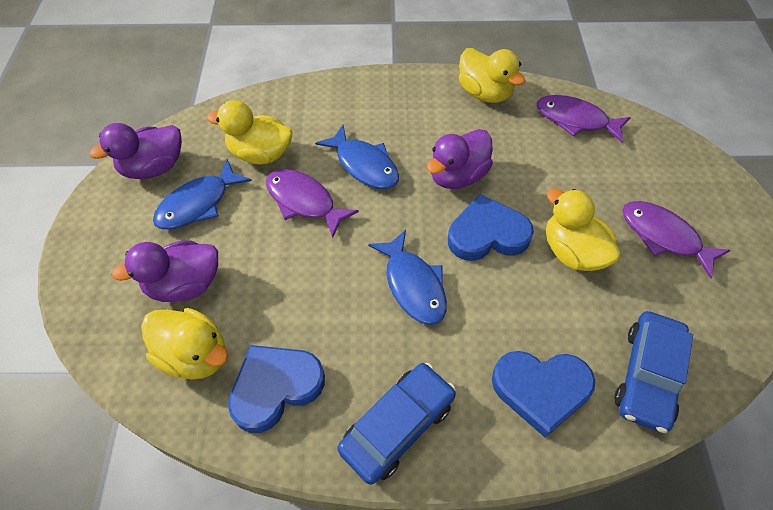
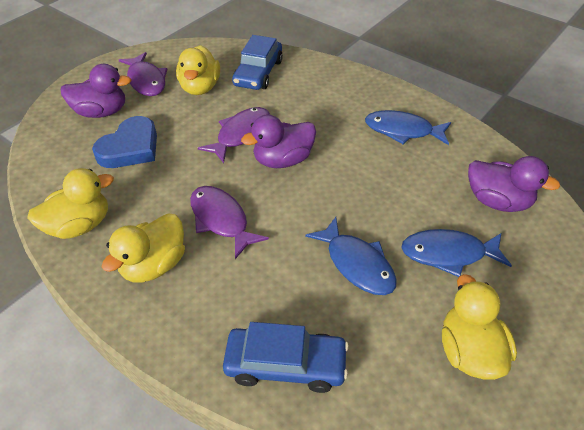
blue heart: [228,345,325,433] [448,194,534,261] [492,351,595,437] = 3 -> [92,116,157,168] = 1

